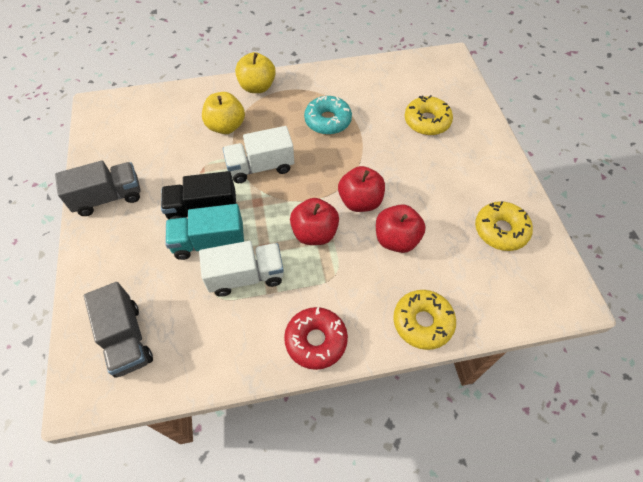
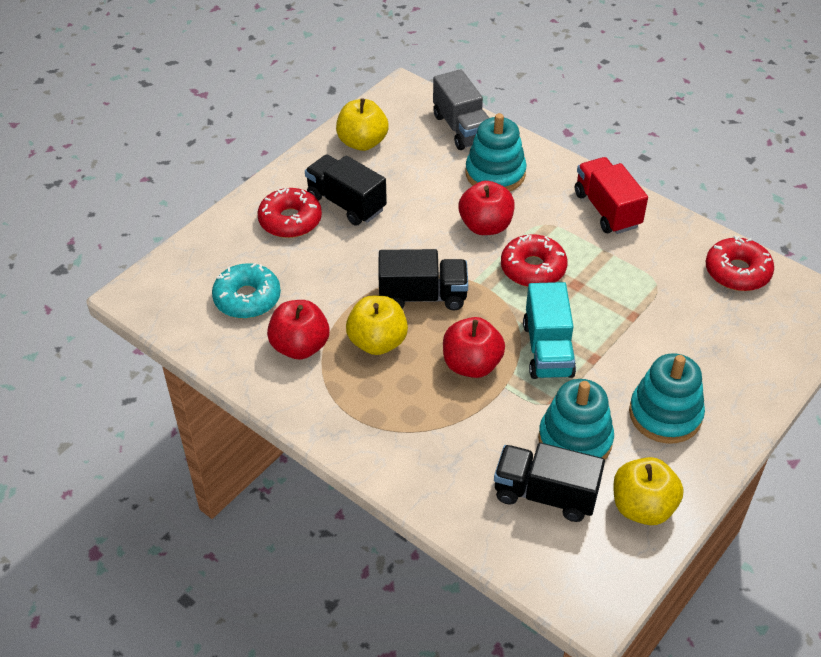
black truck: [161,171,236,219] = 1 -> [305,155,387,225] [378,249,468,310] [494,443,605,522] = 3
grey truck: [55,161,140,216] [84,282,153,378] = 2 -> [433,69,489,150] = 1
red donut: [284,307,348,370] = 1 -> [258,188,322,238] [501,234,568,287] [706,235,774,291] = 3
red truck: none = 0 -> [575,157,648,234] = 1
turquoise stacking toy: none = 0 -> [466,113,527,192] [538,379,614,459] [629,353,705,443] = 3
white truck: [199,241,284,297] [223,126,294,183] = 2 -> none = 0
yellow apple: [202,92,245,134] [235,52,276,93] = 2 -> [336,98,389,151] [346,296,408,355] [613,457,684,525] = 3
yellow donut: [393,290,456,350] [404,95,453,135] [475,201,533,251] = 3 -> none = 0

